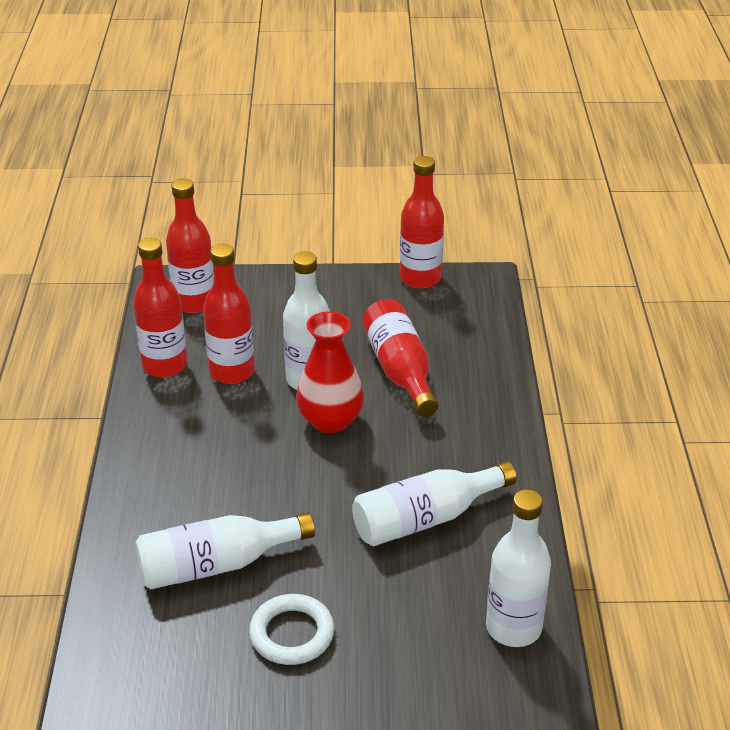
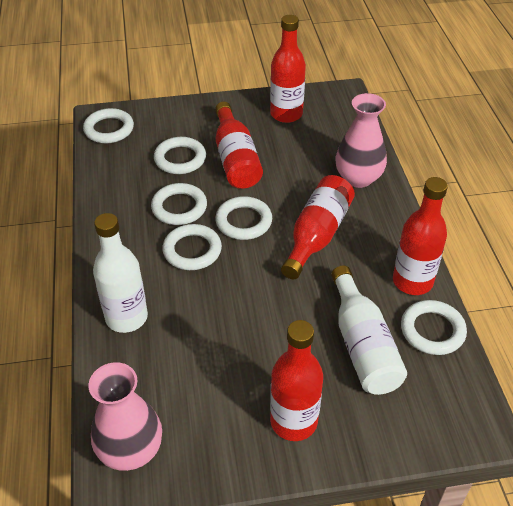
pink vase: none = 0 -> [88,362,162,471] [336,93,387,188] = 2
red vase: [296,311,364,433] = 1 -> none = 0
white bottle: [136,512,315,589] [283,251,330,390] [352,461,517,546] [486,489,551,647] = 4 -> [93,213,148,333] [331,266,407,395] = 2
white ring: [249,594,334,665] = 1 -> [83,108,134,143] [151,183,207,225] [154,137,206,174] [162,224,222,270] [215,196,272,240] [401,300,467,355] = 6

